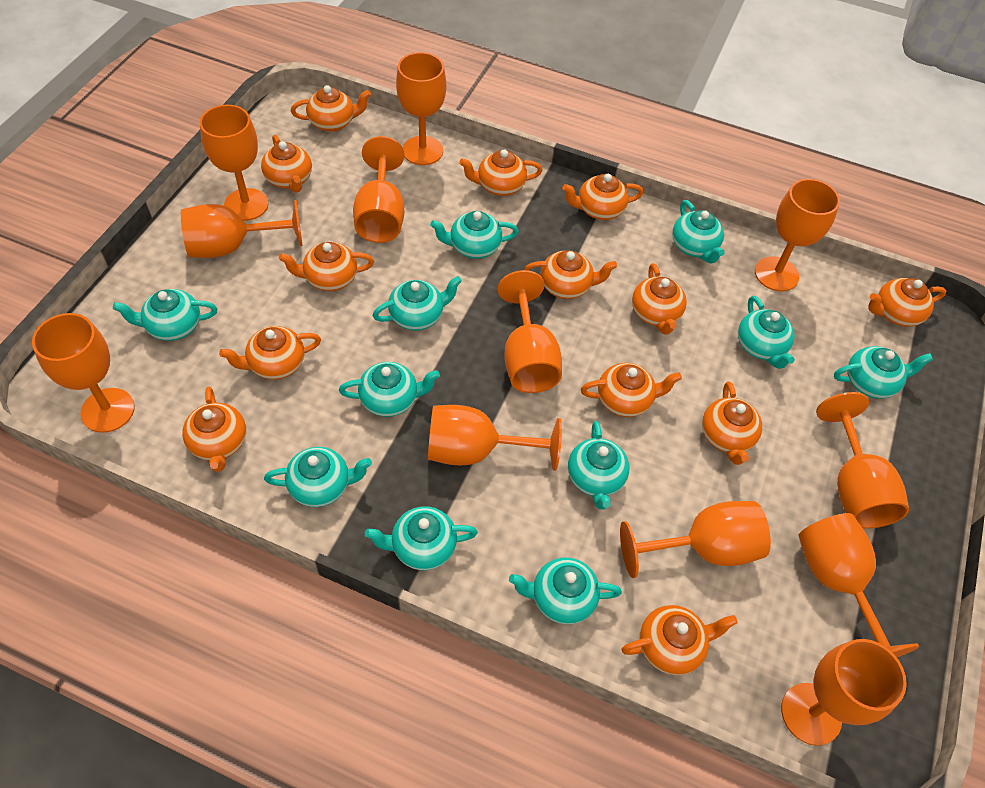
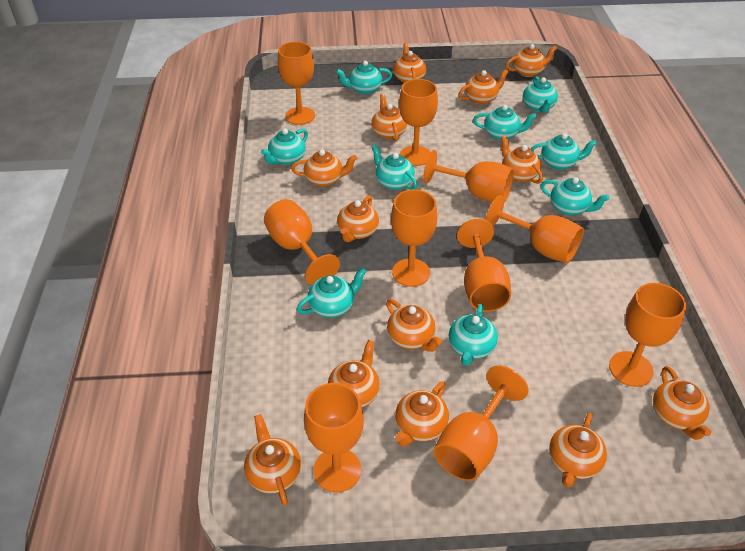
orange goblet: [32,313,135,433] [181,200,302,258] [200,105,268,221] [353,136,404,243] [396,52,446,165] [428,405,562,471] [498,270,562,393] [620,501,771,578] [755,179,840,292] [781,639,907,746] [798,513,919,657] [816,392,909,529] = 12 -> [264,199,340,285] [278,42,315,125] [304,383,364,492] [391,189,437,287] [399,79,438,166] [423,150,514,203] [434,365,529,481] [457,219,511,312] [485,195,584,263] [609,283,686,387] = 10
turquoise teapot: [113,289,217,341] [264,447,372,507] [339,362,440,417] [365,506,478,570] [372,276,462,331] [430,211,519,259] [509,557,622,624] [568,421,629,509] [672,200,725,263] [738,296,795,369] [834,346,933,399] = 11 -> [261,129,308,165] [297,267,367,318] [336,61,392,94] [372,144,418,190] [449,304,498,366] [473,105,537,140] [523,76,558,113] [531,133,597,170] [540,177,609,215] = 9

